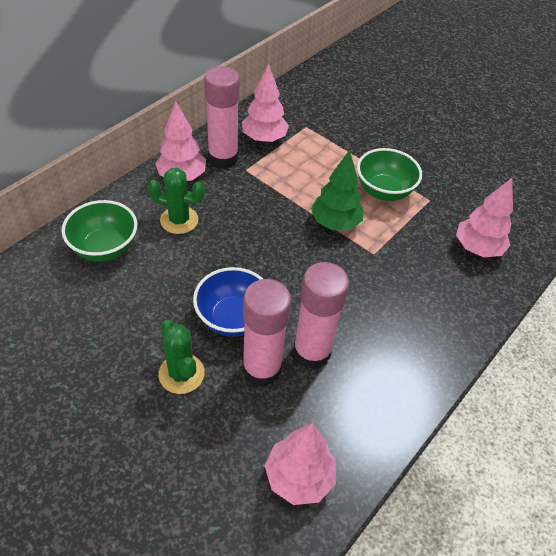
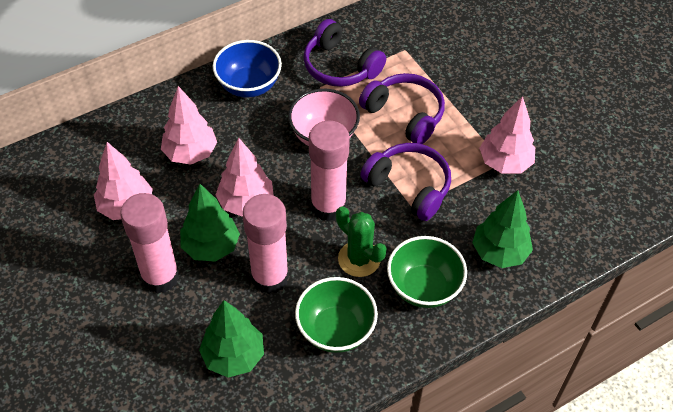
green cactus: [148,168,205,234] [158,320,205,394] = 2 -> [336,206,387,277] = 1
green tree: [311,150,363,230] = 1 -> [180,184,240,262] [199,300,264,378] [472,190,533,268] = 3
pink bowl: none = 0 -> [288,89,360,146] = 1
purple headphones: none = 0 -> [304,19,386,87] [359,73,445,144] [360,143,451,221] = 3

